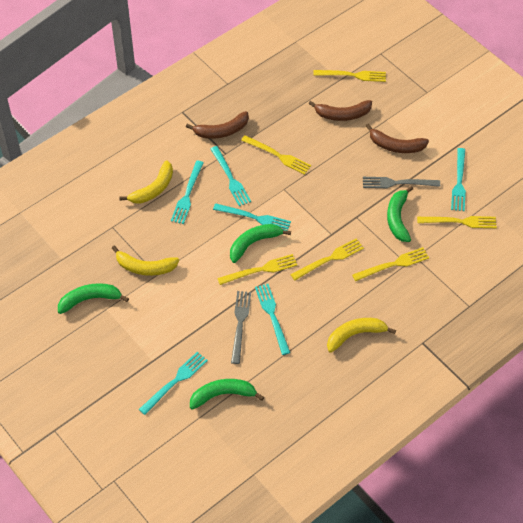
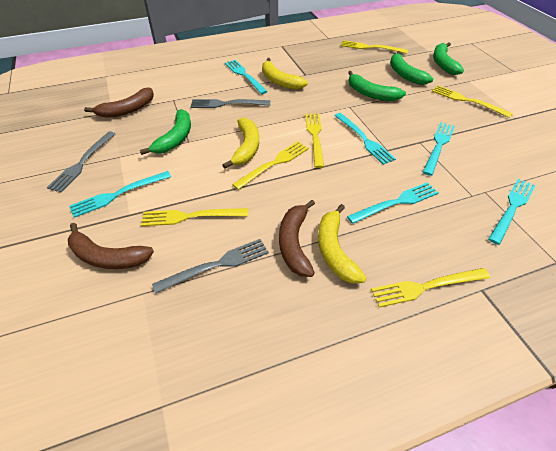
grey fork: [231,291,251,364] [363,177,440,188] = 2 -> [47,131,116,193] [152,239,269,294] [191,99,270,108] = 3

